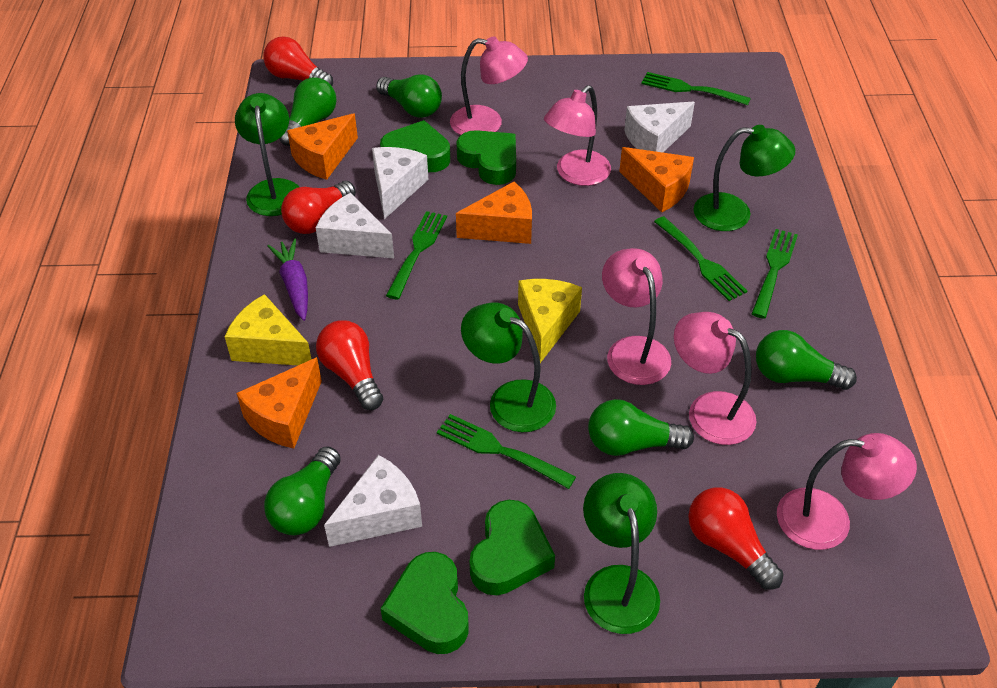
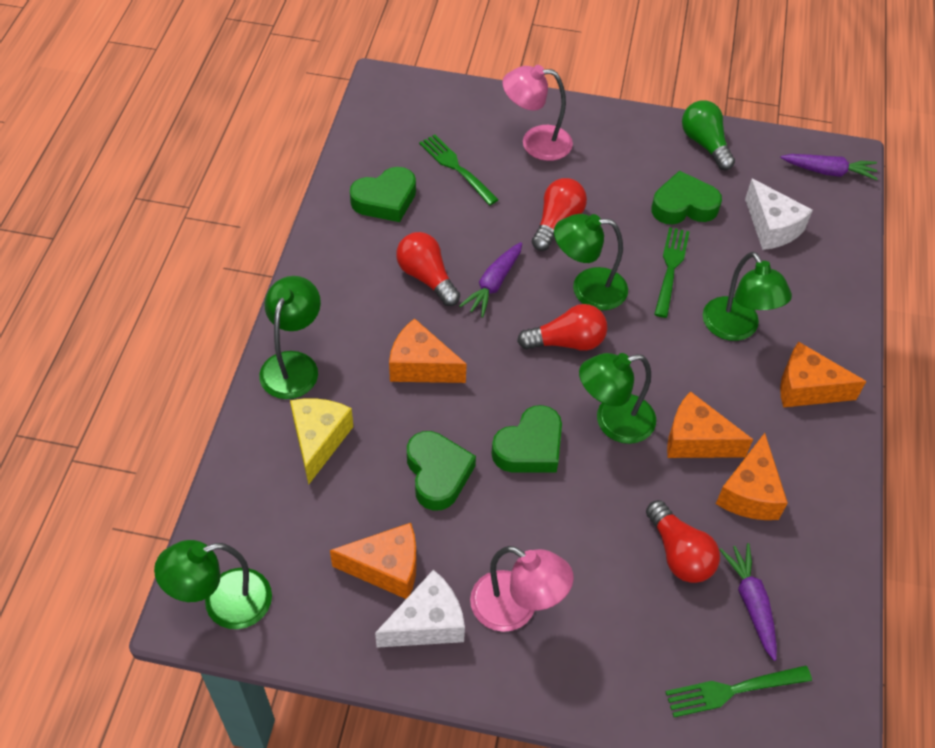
green fork: [386,211,447,300] [437,414,576,489] [641,72,751,105] [654,216,747,301] [751,229,798,319] = 5 -> [419,134,499,205] [654,227,690,318] [665,665,812,717] = 3
green lamp: [235,93,299,216] [461,302,556,432] [583,473,660,634] [694,125,795,231] = 4 -> [154,540,272,629] [259,276,321,399] [554,214,628,310] [579,353,656,444] [703,252,792,341] = 5
green light bulb: [264,446,341,535] [279,77,337,146] [376,74,442,118] [588,399,694,456] [756,330,857,390] = 5 -> [682,100,735,170] = 1
orange cheese: [236,357,322,449] [287,114,358,180] [456,182,532,244] [619,147,694,212] = 4 -> [330,523,417,599] [389,318,467,383] [667,391,753,458] [716,433,788,520] [780,341,866,408] = 5
pink lamp: [450,36,528,135] [544,85,611,186] [602,248,671,385] [674,312,757,445] [777,433,917,550] = 5 -> [470,546,574,632] [503,65,573,161] = 2
purple carrot: [267,239,308,321] = 1 -> [459,242,522,317] [719,543,777,661] [780,154,878,180] = 3
white cheese: [316,193,394,258] [324,455,422,547] [372,147,429,219] [624,102,695,153] = 4 -> [375,569,465,648] [745,179,813,250] = 2
yellow cheese: [225,294,311,365] [518,279,582,363] = 2 -> [290,398,354,485] = 1

